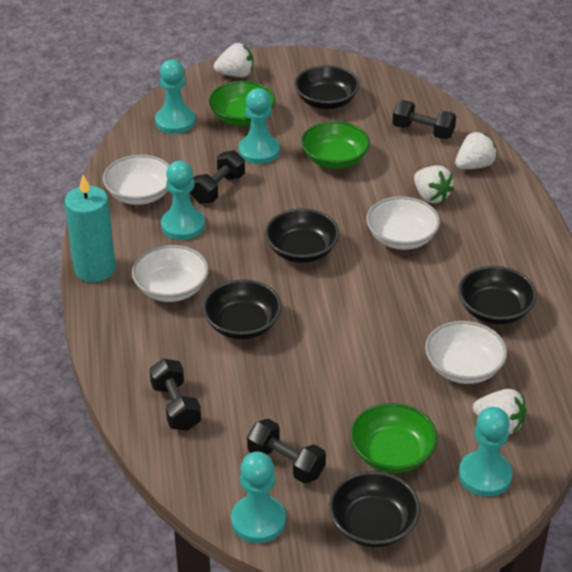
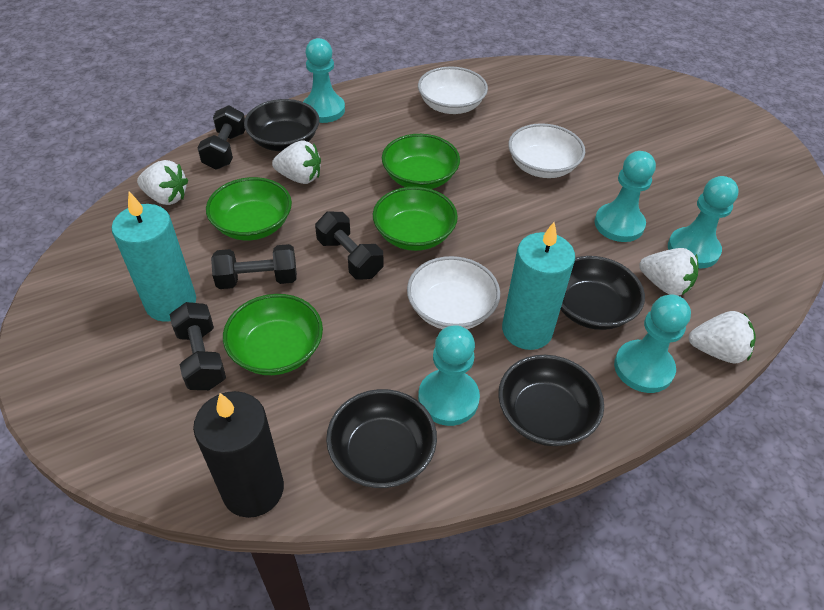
black bowl: [203,280,282,339] [265,209,340,263] [294,65,360,109] [329,471,420,547] [458,266,537,324] = 5 -> [244,99,320,151] [326,389,437,488] [498,355,604,446] [560,256,645,330] = 4
black candle: none = 0 -> [193,391,284,518] = 1
green bowl: [209,81,275,126] [301,121,370,169] [350,403,438,473] = 3 -> [206,177,292,240] [223,294,323,375] [373,187,458,251] [382,134,460,189] = 4
turquoise candle: [65,175,115,282] = 1 -> [112,192,196,322] [502,222,575,350] = 2
white bowl: [103,155,169,205] [132,245,209,302] [366,196,440,250] [425,321,507,384] = 4 -> [407,256,500,329] [418,67,488,114] [508,123,585,178] = 3

